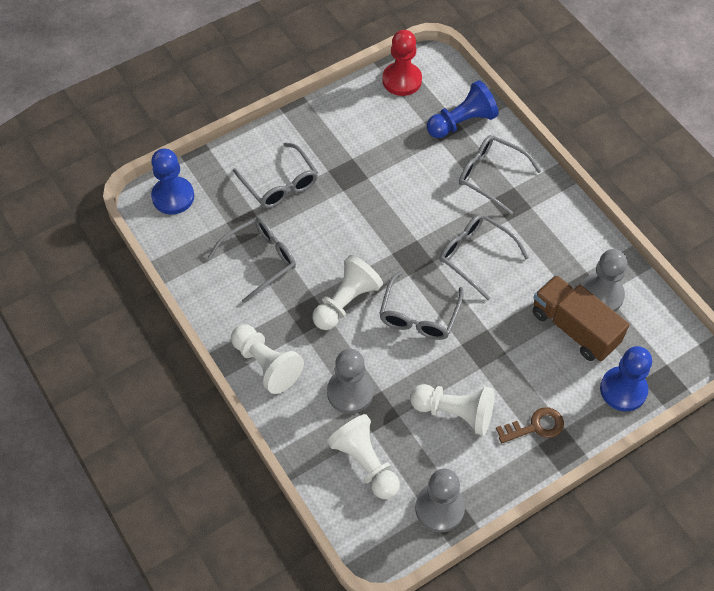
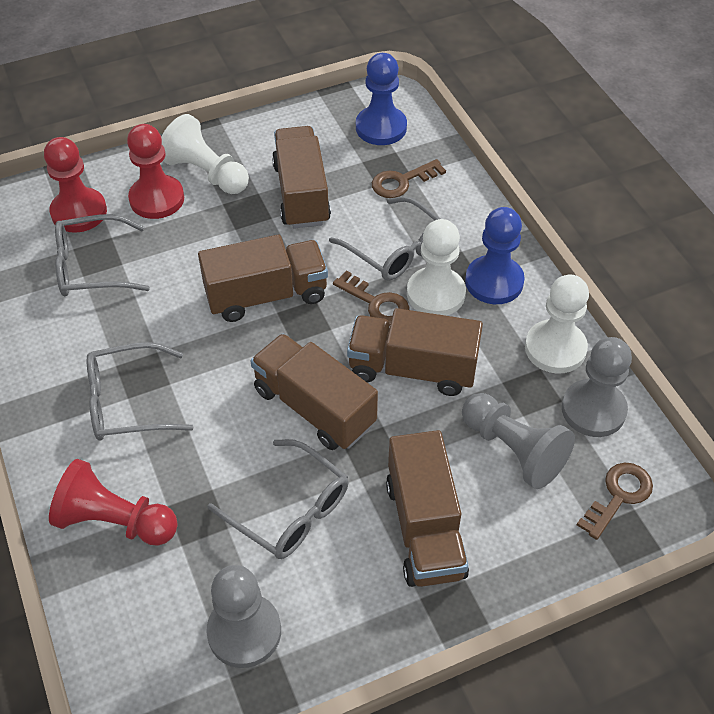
blue pawn: [151,148,194,215] [427,80,499,138] [600,346,652,411] = 3 -> [356,53,407,145] [465,207,525,304] = 2
brown key: [496,407,564,443] = 1 -> [333,271,410,325] [372,159,446,198] [577,463,653,540] = 3
brown truck: [532,275,629,361] = 1 -> [198,235,328,322] [250,333,378,450] [272,126,331,229] [347,308,483,396] [386,430,469,587] = 5
grey glasses: [207,217,296,303] [233,142,318,208] [379,270,464,340] [440,214,529,300] [459,135,541,215] = 5 -> [55,214,150,296] [87,342,194,441] [208,439,348,559] [329,196,440,281] = 4
red pawn: [382,30,422,96] = 1 -> [44,137,107,233] [49,459,178,546] [127,124,184,219] = 3
white pawn: [231,324,304,394] [312,255,383,330] [327,414,400,499] [410,384,494,435] = 4 -> [161,114,249,194] [407,219,466,316] [525,275,589,374] = 3

